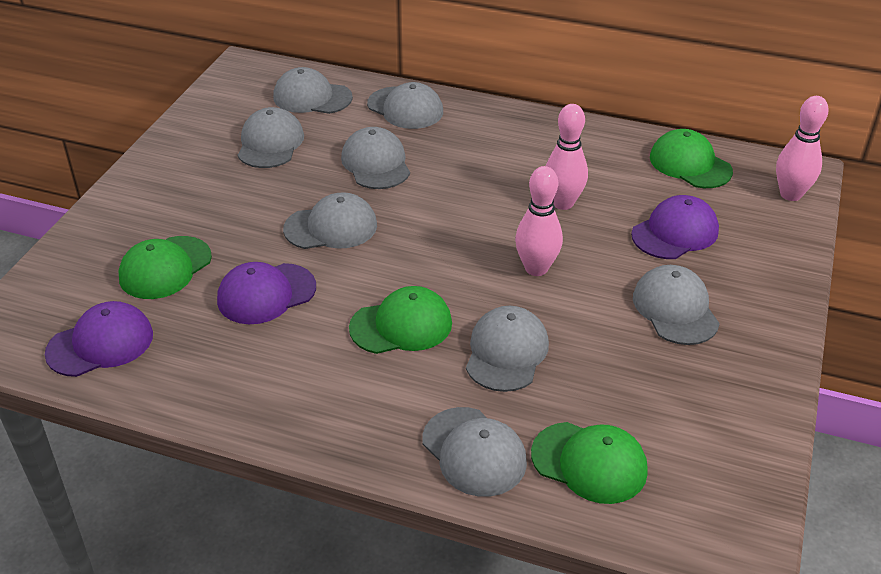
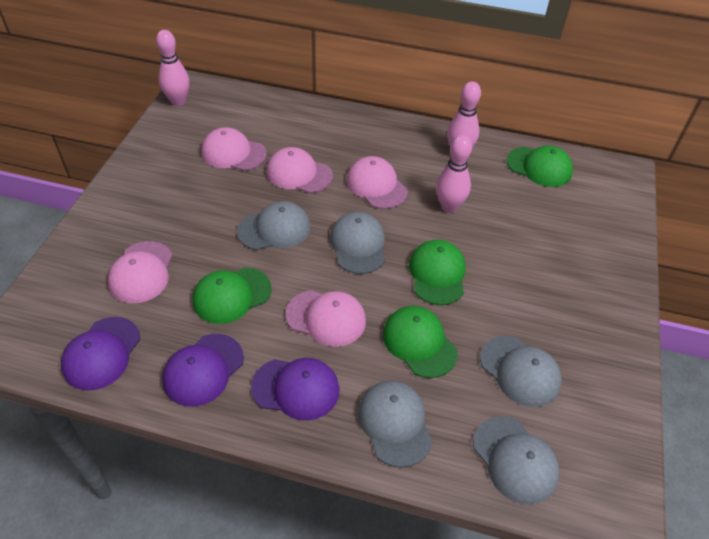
grey cap: [238,107,304,168] [273,67,353,114] [283,192,377,249] [341,127,410,189] [367,82,443,129] [422,407,527,497] [466,306,549,392] [633,265,720,345] = 8 -> [237,201,311,250] [330,212,385,274] [358,381,433,468] [473,416,560,505] [480,336,562,407] = 5
pink cap: none = 0 -> [108,241,173,303] [201,127,267,171] [266,147,333,193] [286,290,366,347] [346,156,408,209] = 5

